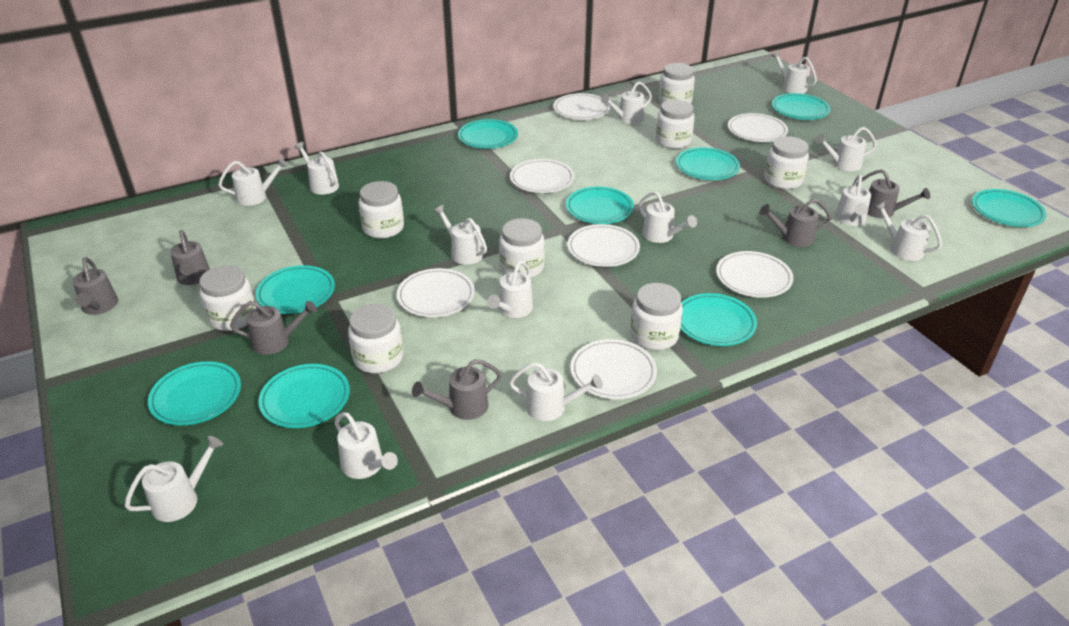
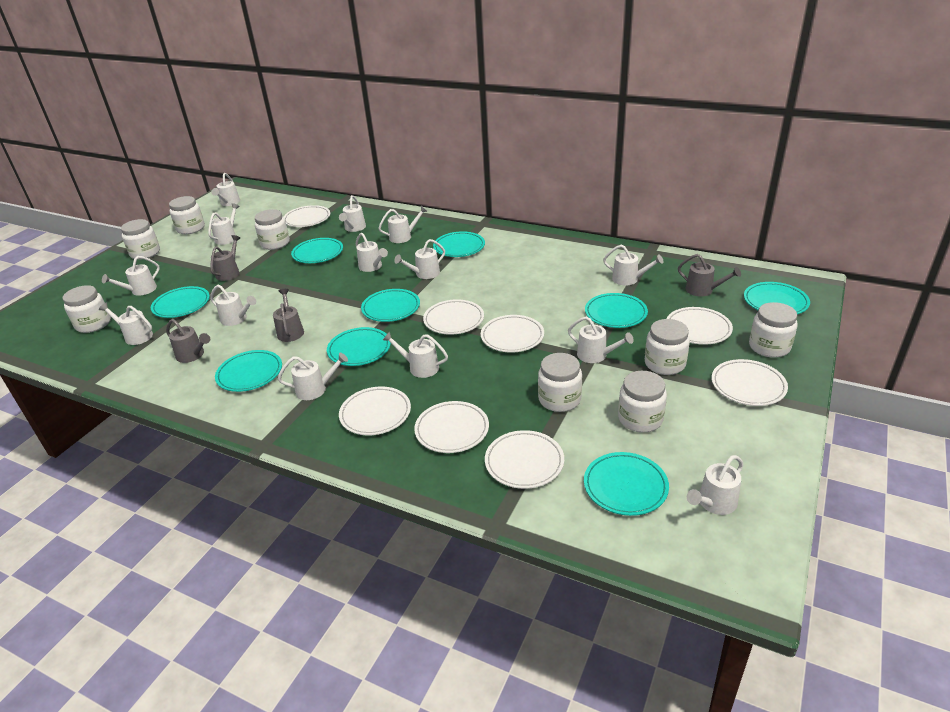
grey watering can: [73,257,118,315] [170,230,210,285] [230,301,317,355] [412,359,502,420] [760,198,832,247] [856,169,930,219] = 6 -> [166,319,210,363] [210,235,240,281] [273,289,304,342] [678,254,741,297] = 4
white plate: [397,268,475,317] [510,159,574,193] [553,93,610,120] [567,224,640,267] [570,339,657,399] [716,251,794,298] [728,113,788,142] = 7 -> [284,205,330,227] [339,386,411,435] [414,401,489,453] [423,299,484,335] [481,315,544,353] [485,430,564,489] [666,307,733,345] [712,359,788,406] = 8
white watering can: [125,436,223,522] [218,158,288,206] [294,142,339,195] [334,412,398,479] [433,205,487,265] [487,261,533,318] [509,362,603,421] [601,81,652,124] [638,191,697,243] [771,51,817,94] [815,127,877,171] [835,175,871,226] [874,201,942,261] = 13 -> [99,303,153,345] [102,256,160,296] [208,203,240,245] [210,285,256,326] [212,173,240,206] [278,353,348,400] [339,195,366,232] [356,233,388,272] [378,206,427,243] [383,332,448,378] [394,239,445,279] [568,316,634,363] [603,245,664,285] [687,455,743,515] = 14

